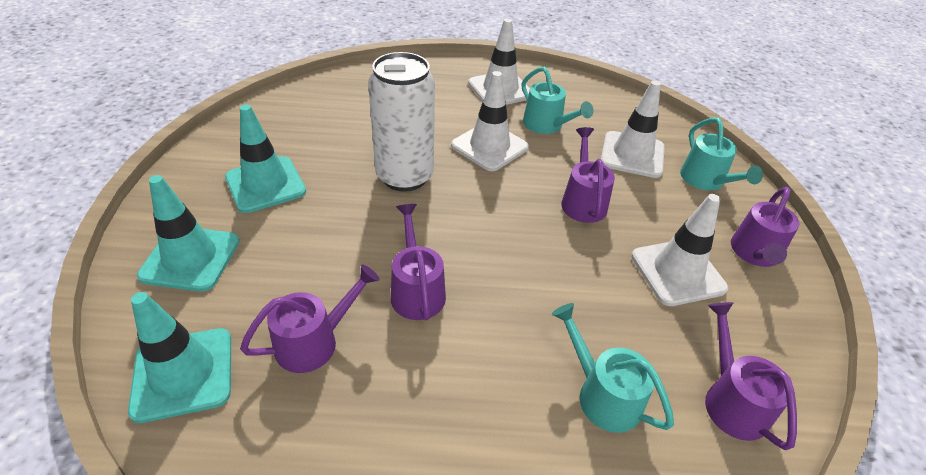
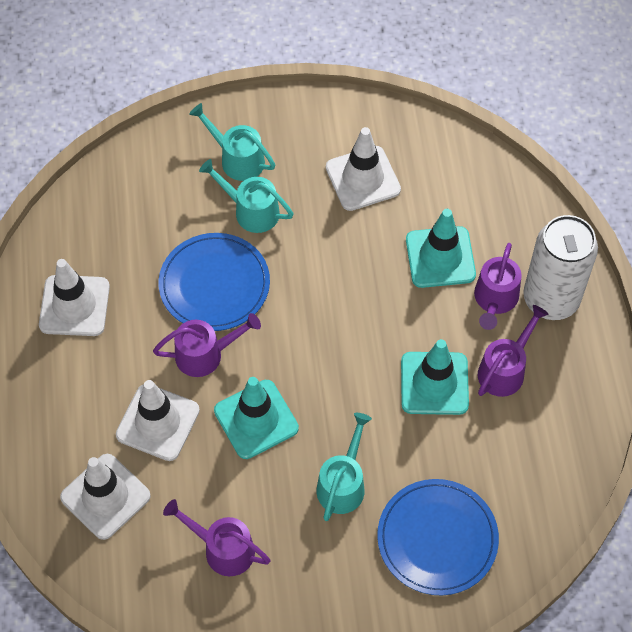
blue plate: none = 0 -> [159,233,270,331] [377,479,499,595] = 2
purple watering can: [240,265,380,373] [391,204,446,320] [561,127,615,223] [705,302,797,450] [731,187,799,267] = 5 -> [153,313,261,377] [163,499,271,576] [474,243,522,330] [478,305,548,397] = 4

